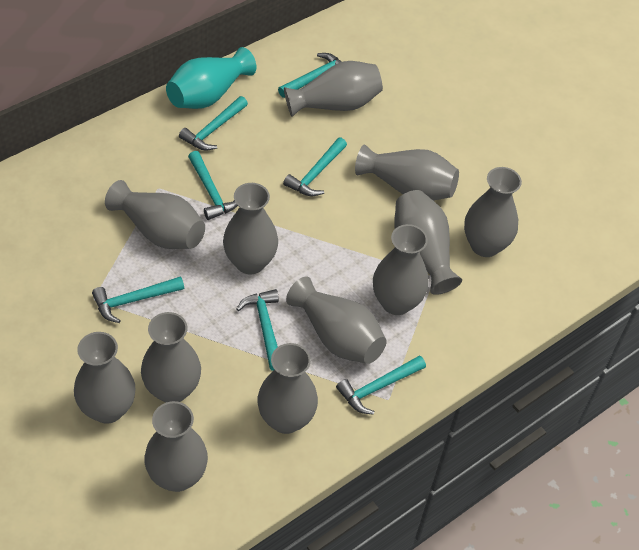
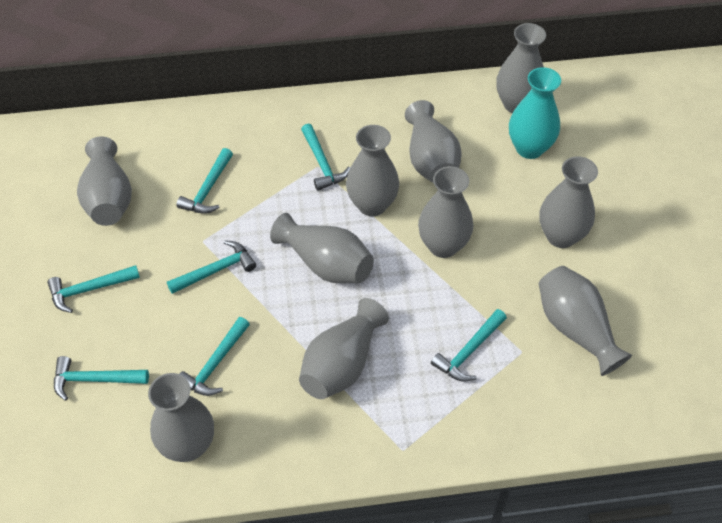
grey vase: [74,332,136,424] [105,180,205,249] [141,312,201,403] [144,401,208,492] [223,183,278,275] [257,343,318,434] [284,61,383,117] [286,277,387,364] [355,145,459,201] [373,224,429,315] [394,190,462,295] [464,167,522,257] = 12 -> [77,136,132,226] [148,373,214,462] [270,213,374,284] [299,298,389,399] [346,125,399,216] [405,100,462,183] [418,166,473,258] [496,23,546,113] [539,156,598,248] [539,266,632,376] = 10

